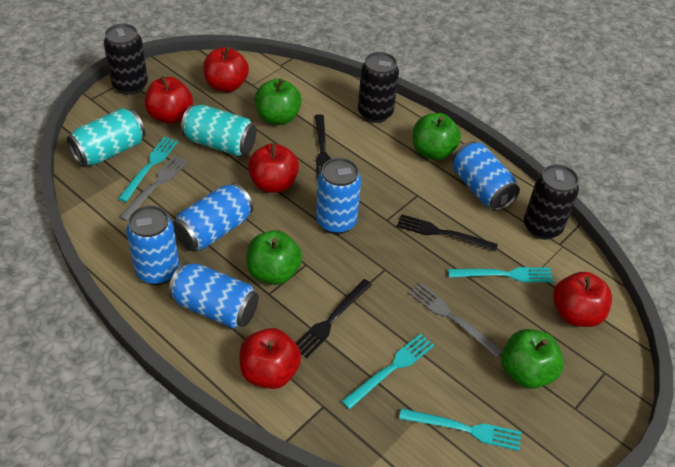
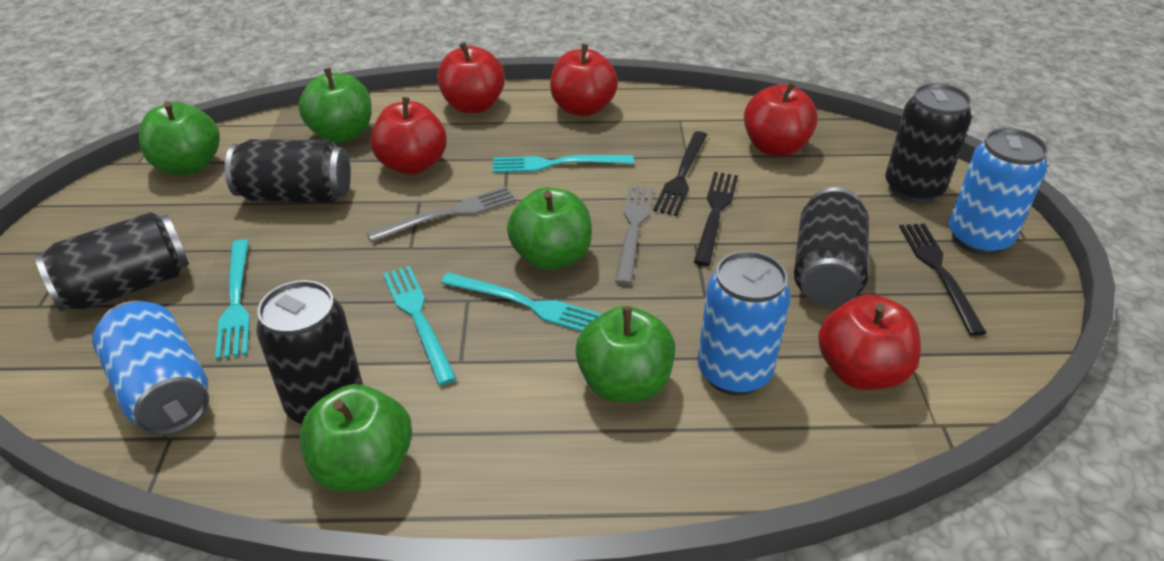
black can: [104,24,148,95] [358,52,399,123] [524,164,579,240] = 3 -> [35,212,189,312] [225,139,351,203] [256,280,363,424] [794,187,869,306] [885,83,972,204] = 5
blue can: [126,205,179,285] [168,263,259,328] [173,183,253,251] [316,158,361,234] [452,141,520,211] = 5 -> [92,300,209,436] [698,251,791,395] [949,128,1048,255] = 3
green apple: [246,230,302,285] [254,79,302,125] [413,113,461,160] [501,329,564,389] = 4 -> [139,101,220,175] [299,68,372,143] [300,384,412,492] [507,187,592,270] [576,306,675,403] = 5
turquoise can: [67,108,146,167] [181,105,257,156] = 2 -> none = 0

